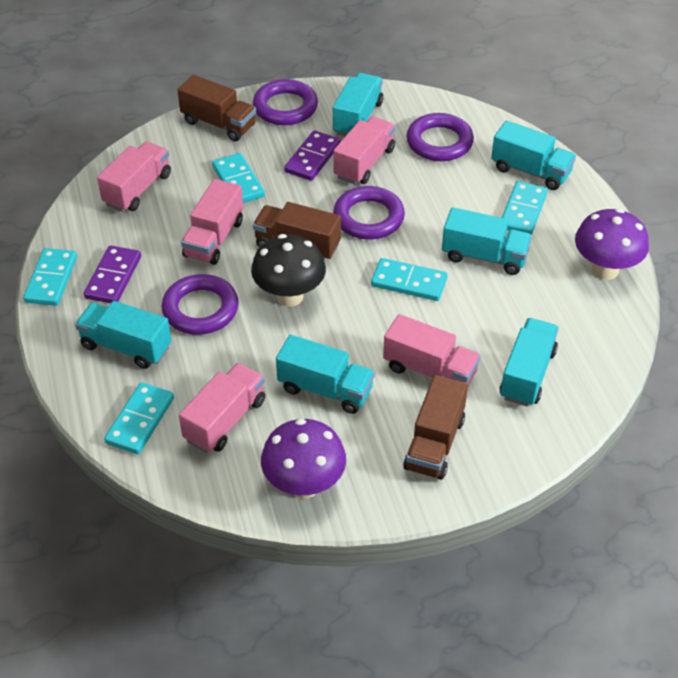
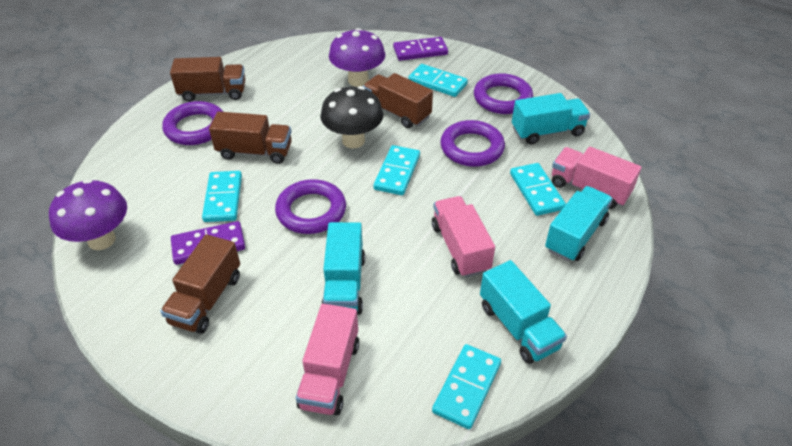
brown truck: [177,75,256,141] [253,202,341,259] [403,375,468,480] = 3 -> [160,234,240,334] [170,57,245,102] [209,111,292,164] [363,73,433,128] = 4
pink truck: [97,141,171,212] [179,363,265,453] [181,179,243,265] [334,116,395,185] [383,314,481,385] = 5 -> [296,304,359,415] [432,196,495,278] [552,147,642,209] = 3
turquoise truck: [75,301,171,369] [276,335,375,414] [333,73,383,136] [442,207,532,275] [491,120,576,190] [500,318,559,406] = 6 -> [321,222,365,315] [480,260,567,364] [512,93,590,144] [545,186,613,261] = 4

